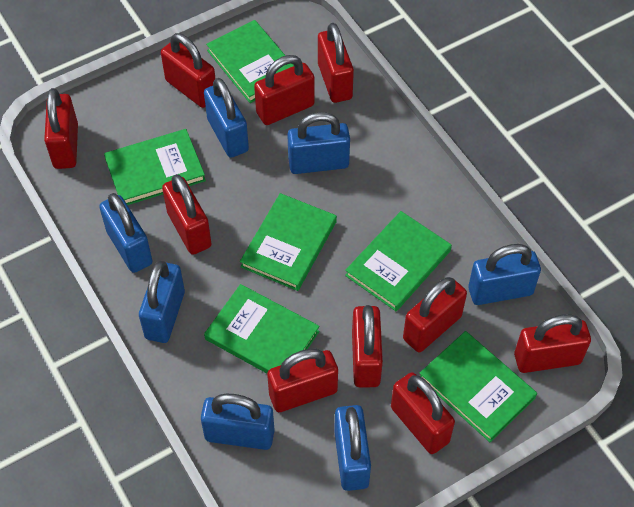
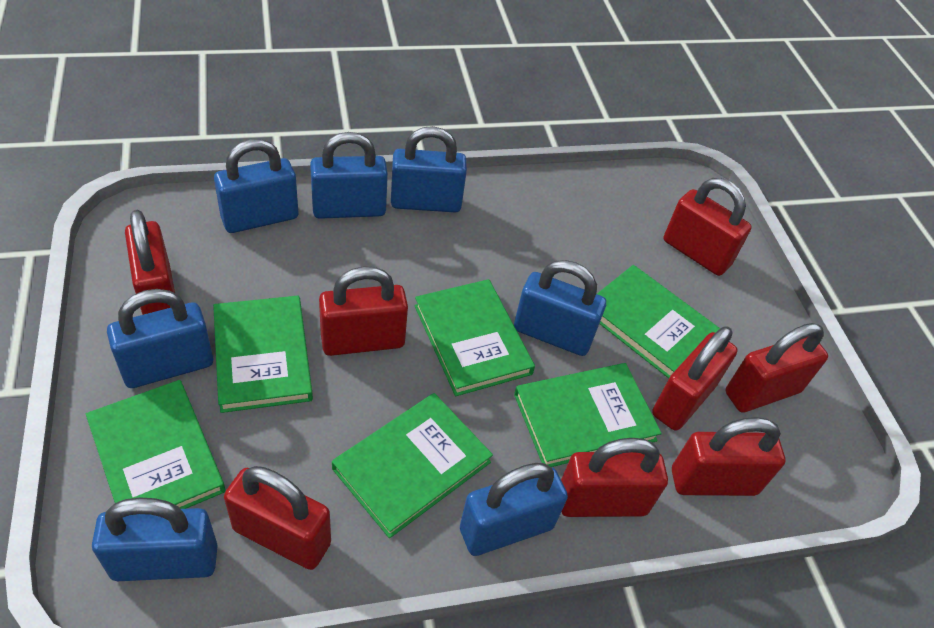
red padlock: [44,88,78,169] [161,33,215,108] [162,174,212,255] [254,55,315,125] [267,349,338,412] [318,23,354,103] [352,305,383,388] [391,372,455,454] [403,277,467,352] [514,314,591,373] = 10 -> [125,210,175,315] [224,466,331,570] [319,266,408,356] [561,438,668,517] [652,326,738,431] [663,178,752,276] [672,417,785,496] [725,323,828,413] = 8

